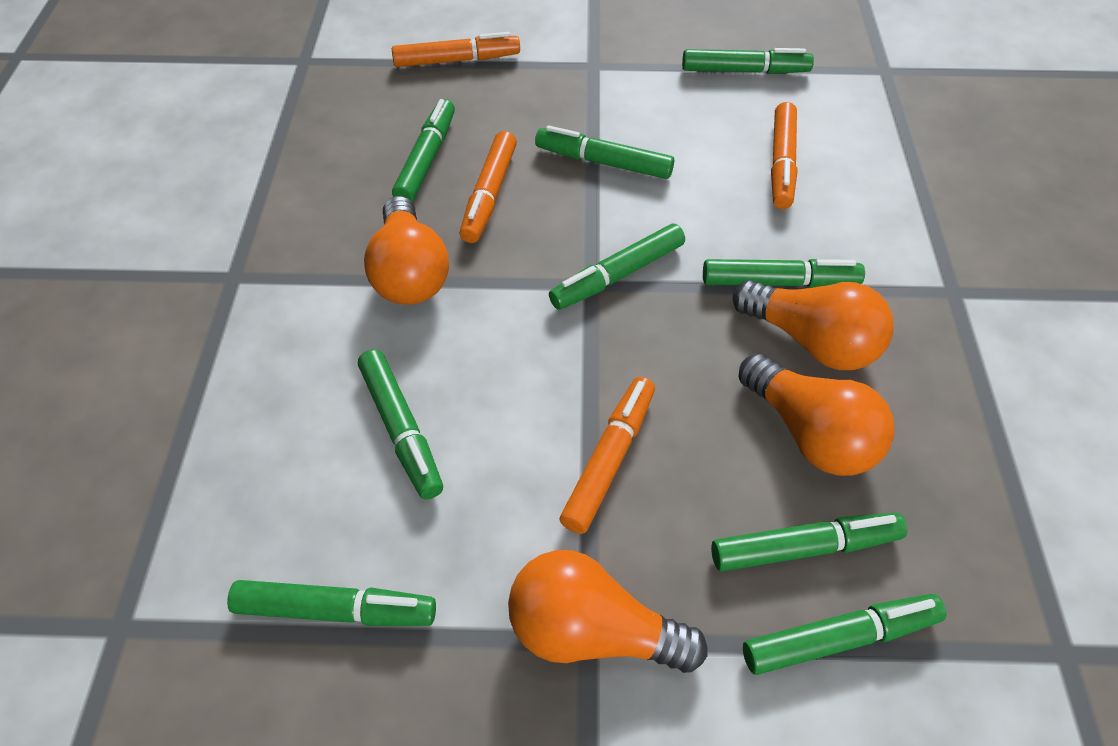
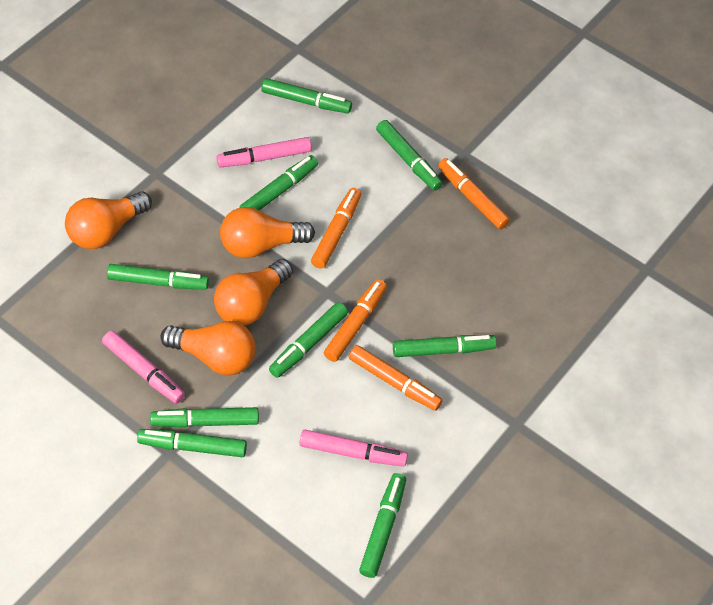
pink marker: none = 0 -> [102,330,185,404] [216,137,312,167] [300,430,408,467] = 3

